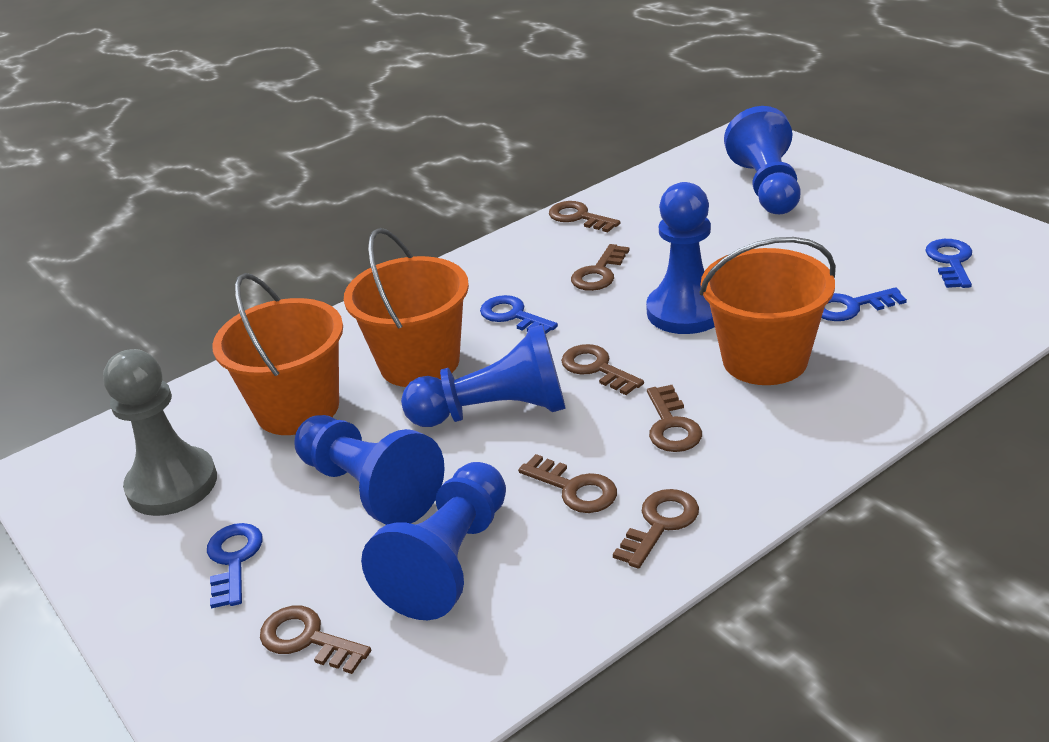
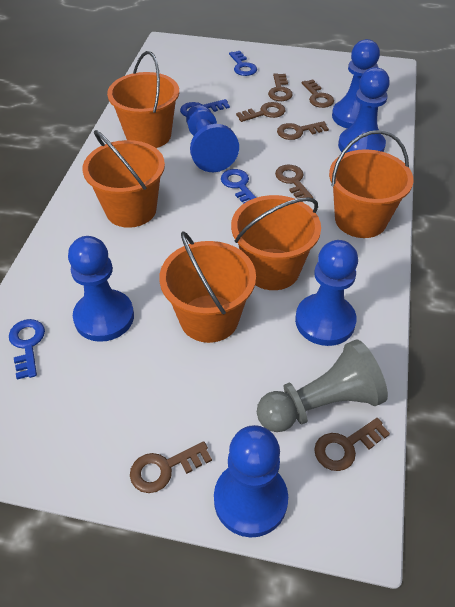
blue pawn: [294,415,445,525] [361,462,506,620] [401,325,566,427] [646,182,715,334] [724,106,801,214] = 5 -> [68,236,134,342] [186,104,239,172] [214,425,288,538] [295,240,358,346] [332,39,380,129] [338,67,390,153] = 6
orange bucket: [212,273,343,435] [344,228,469,387] [699,237,836,385] = 3 -> [83,130,165,228] [107,51,179,148] [159,231,256,343] [231,195,321,290] [329,130,414,238] = 5

